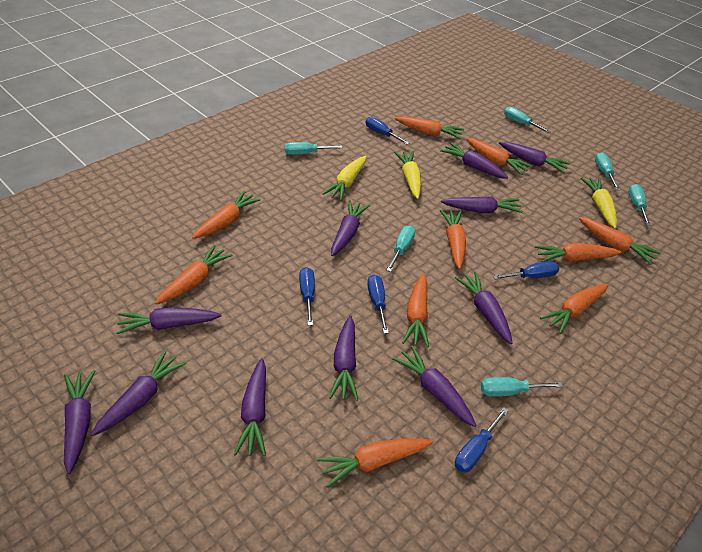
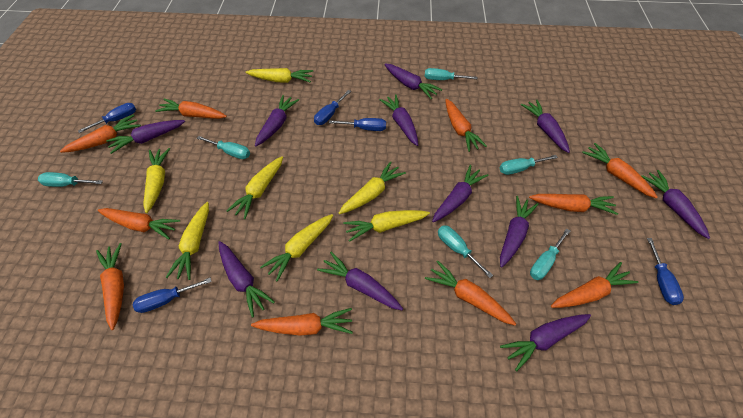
yellow carrot: [322,156,366,201] [394,151,421,199] [581,177,617,229] = 3 -> [143,148,170,213] [166,202,209,280] [226,156,283,219] [245,68,313,83] [260,214,333,282] [339,161,406,214] [343,210,430,242] = 7

